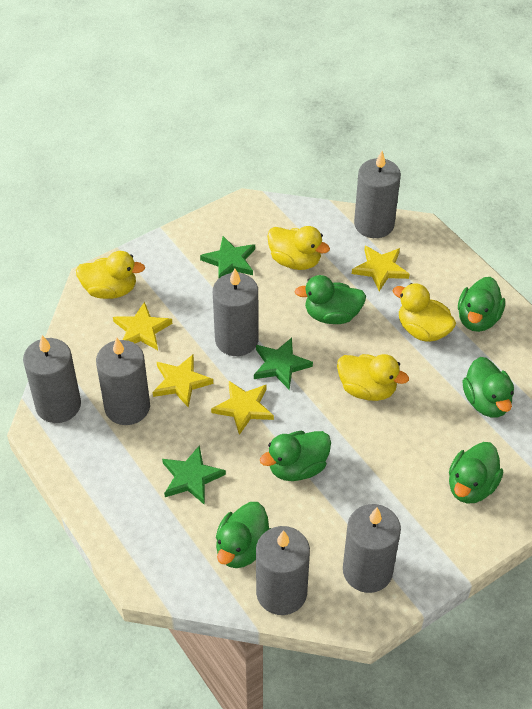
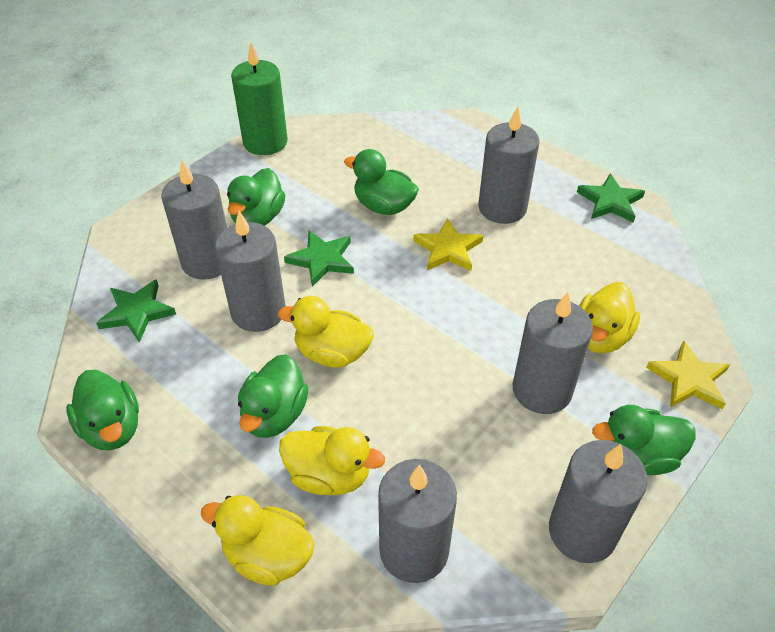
green candle: none = 0 -> [231,43,288,155] = 1
green duck: [216,502,271,568] [260,431,331,481] [295,275,366,324] [449,442,503,504] [458,277,505,332] [463,357,514,418] = 6 -> [66,370,139,450] [227,168,285,226] [238,354,308,438] [344,149,419,215] [592,405,696,475] = 5
yellow star: [113,302,173,350] [153,355,213,408] [211,381,274,435] [352,246,410,291] = 4 -> [413,218,483,271] [646,340,730,409] = 2

